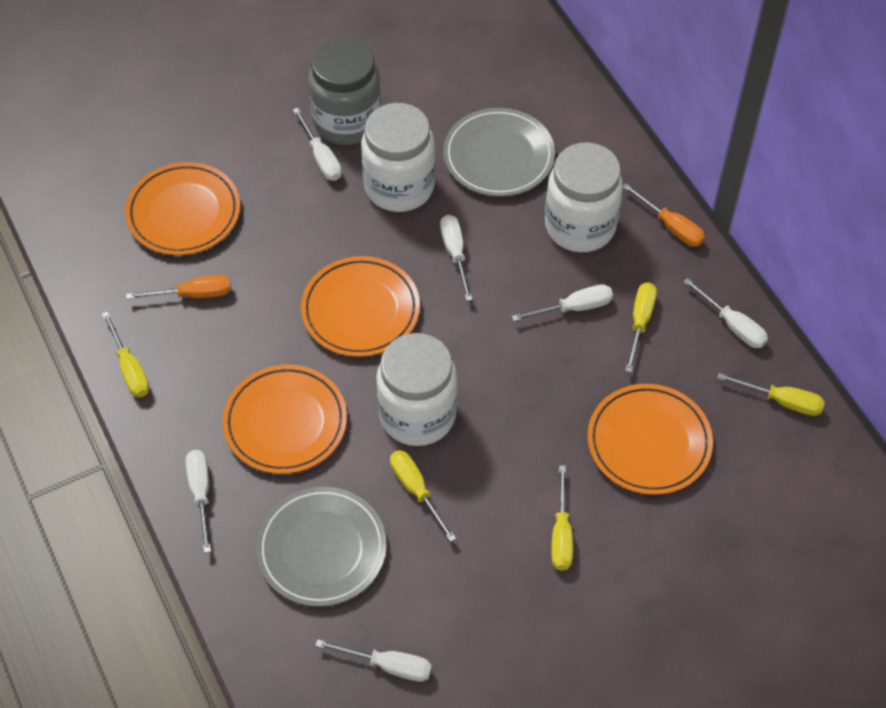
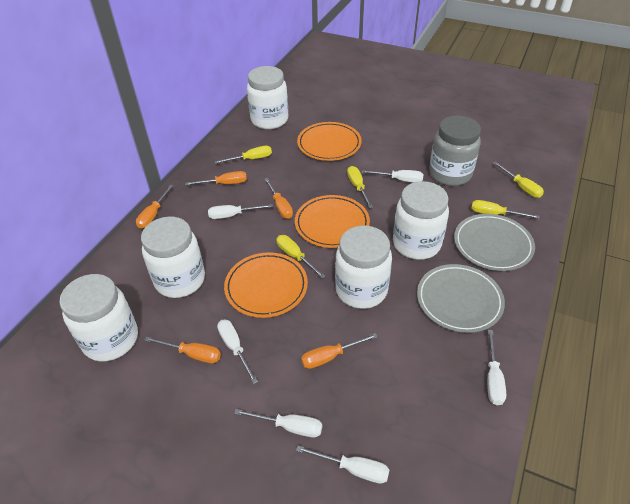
orange plate: [125,162,240,255] [222,365,347,474] [301,256,420,357] [587,384,713,495] = 4 -> [224,252,308,318] [295,195,370,248] [297,122,362,161] = 3
orange screwdriver: [126,275,231,299] [623,183,705,247] = 2 -> [136,185,174,229] [144,337,221,363] [185,171,247,185] [264,178,293,219] [301,333,378,369] = 5
white jar: [361,103,435,212] [376,333,458,446] [545,142,623,252] = 3 -> [60,274,138,362] [141,217,205,298] [247,66,288,129] [335,226,392,309] [393,181,449,260] = 5

